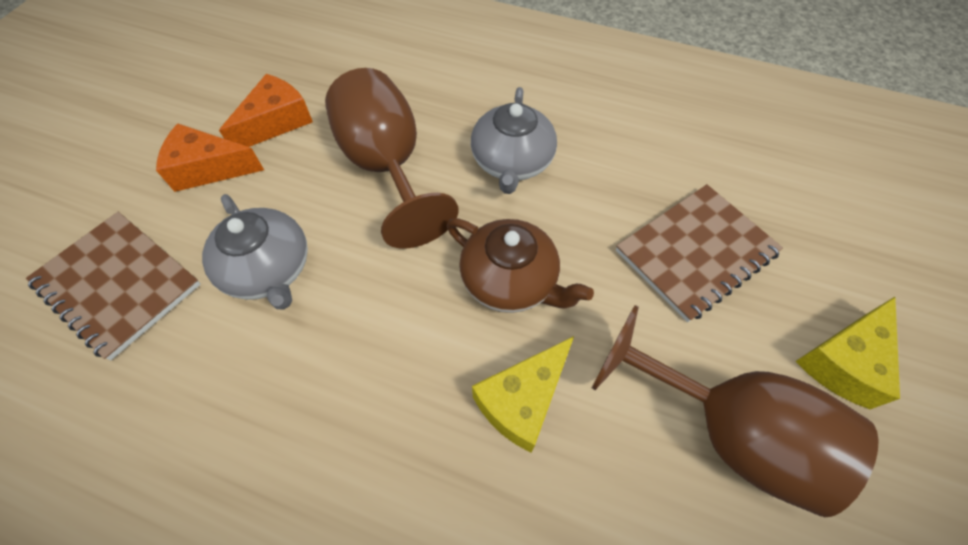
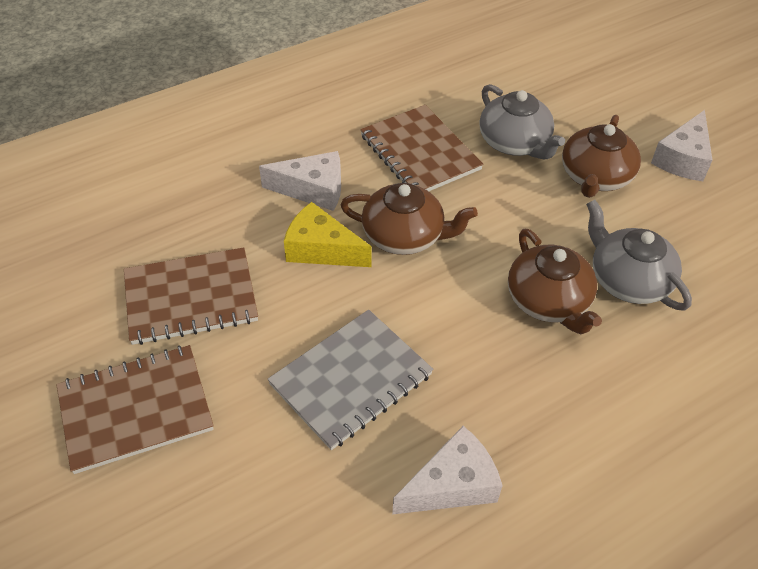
brown goblet: [325,68,459,249] [592,305,879,517] = 2 -> none = 0
brown notebook: [26,212,201,361] [616,184,783,322] = 2 -> [56,345,214,474] [124,247,258,345] [360,105,483,191] = 3
brown teapot: [447,218,594,313] = 1 -> [341,183,478,255] [508,229,602,334] [562,115,641,198] = 3
grey notebook: none = 0 -> [267,309,433,450] = 1
orange cheese: [156,123,264,192] [219,74,313,147] = 2 -> none = 0
white cheese: none = 0 -> [259,151,341,211] [392,426,503,515] [651,110,712,181] = 3
yellow cheese: [472,336,574,452] [795,297,900,409] = 2 -> [284,202,372,267] = 1

